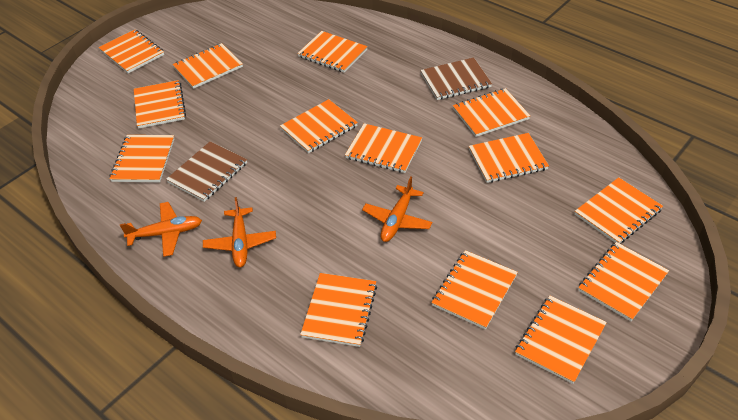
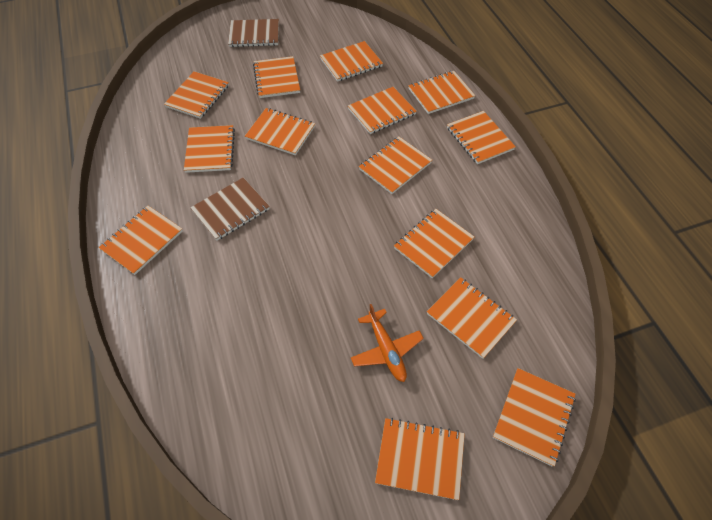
orange plane: [120,202,202,257] [203,197,276,267] [362,176,432,242] = 3 -> [351,304,424,382] = 1

